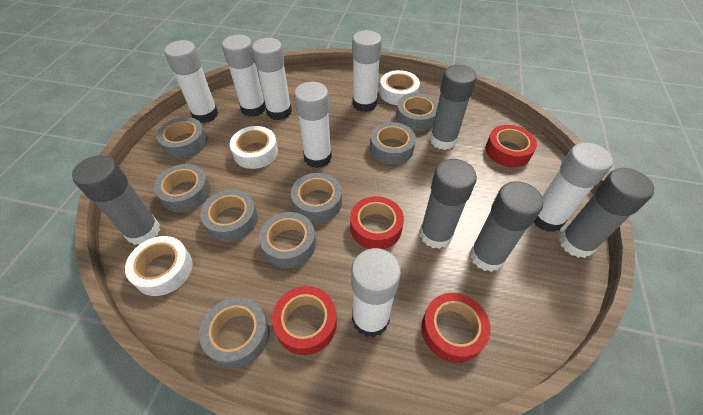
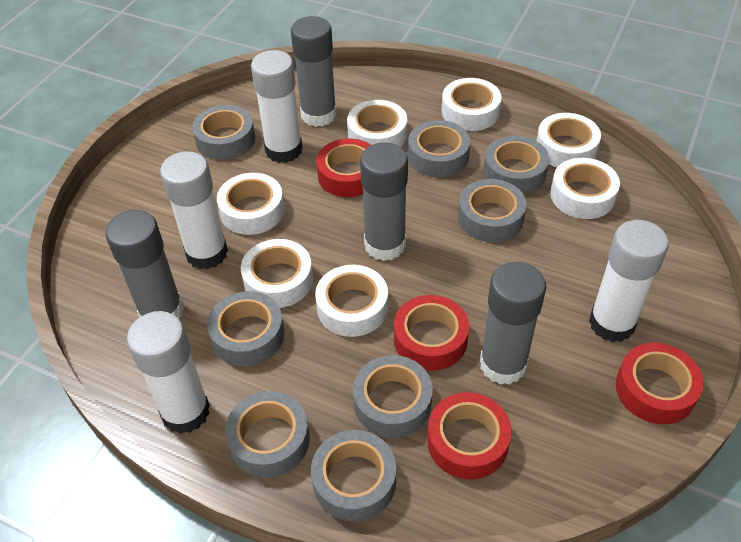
grey glue stick: [72,155,160,245] [420,159,477,249] [430,65,477,150] [470,181,543,272] [559,168,654,258] = 5 -> [105,210,184,318] [291,16,337,127] [360,142,408,261] [480,262,546,385] = 4
white glue stick: [164,40,218,123] [222,35,266,117] [252,38,292,120] [294,82,332,168] [351,248,401,337] [352,30,382,112] [534,142,613,232] = 7 -> [127,311,210,434] [160,151,228,269] [251,50,302,163] [589,220,669,342] = 4
white tape: [125,236,193,296] [230,126,278,169] [380,70,420,105] = 3 -> [217,173,285,235] [241,239,313,308] [315,265,388,337] [347,100,407,147] [442,78,502,131] [537,113,601,167] [550,158,620,219] = 7

